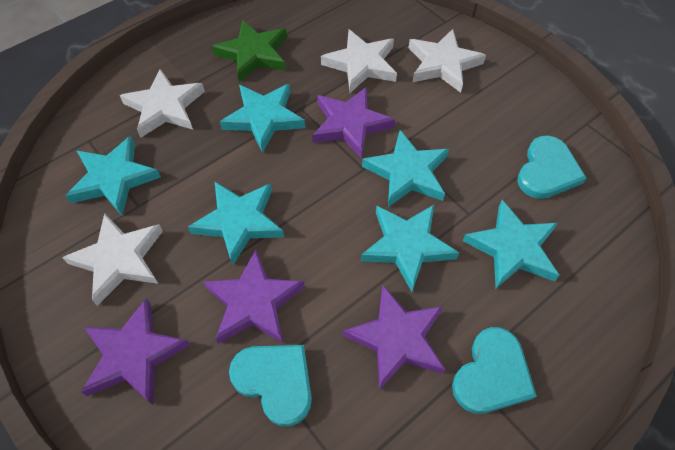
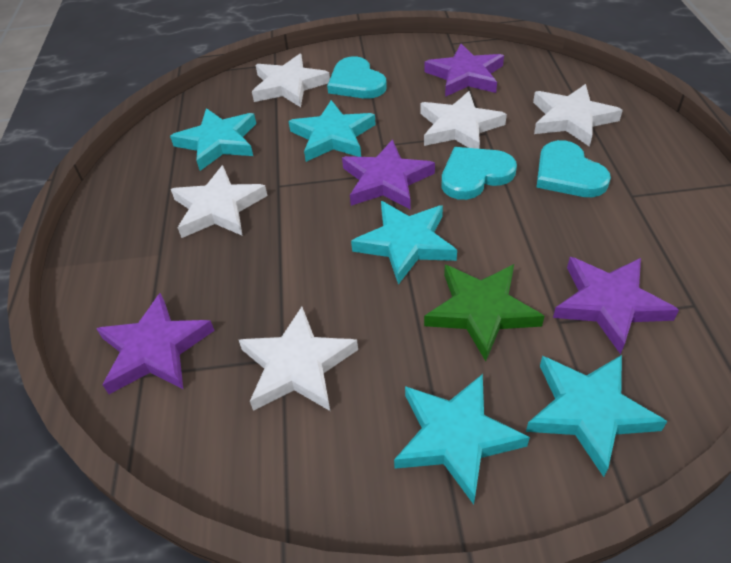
turquoise star: [66,136,161,215] [188,182,284,265] [220,84,305,153] [361,205,459,292] [362,130,449,207] [463,200,559,289] = 6 -> [170,108,256,171] [289,100,376,162] [351,201,457,285] [394,374,530,505] [526,355,667,477] = 5
white star: [62,213,163,306] [120,69,205,138] [321,29,397,93] [409,29,486,93] = 4 -> [171,165,268,238] [239,307,358,411] [252,54,330,107] [420,91,507,149] [533,84,623,147] = 5

